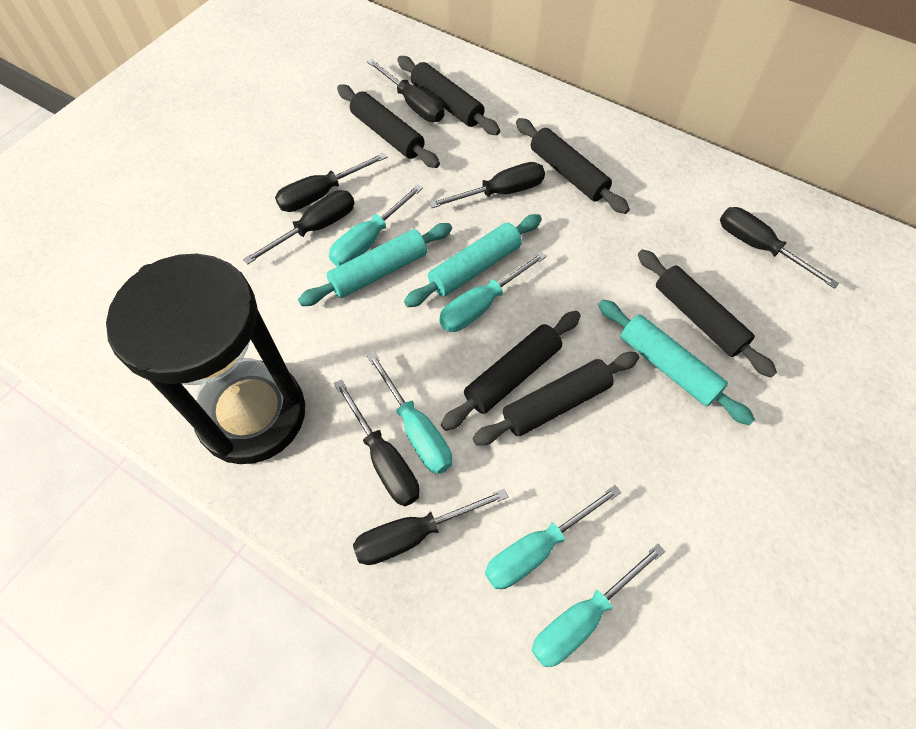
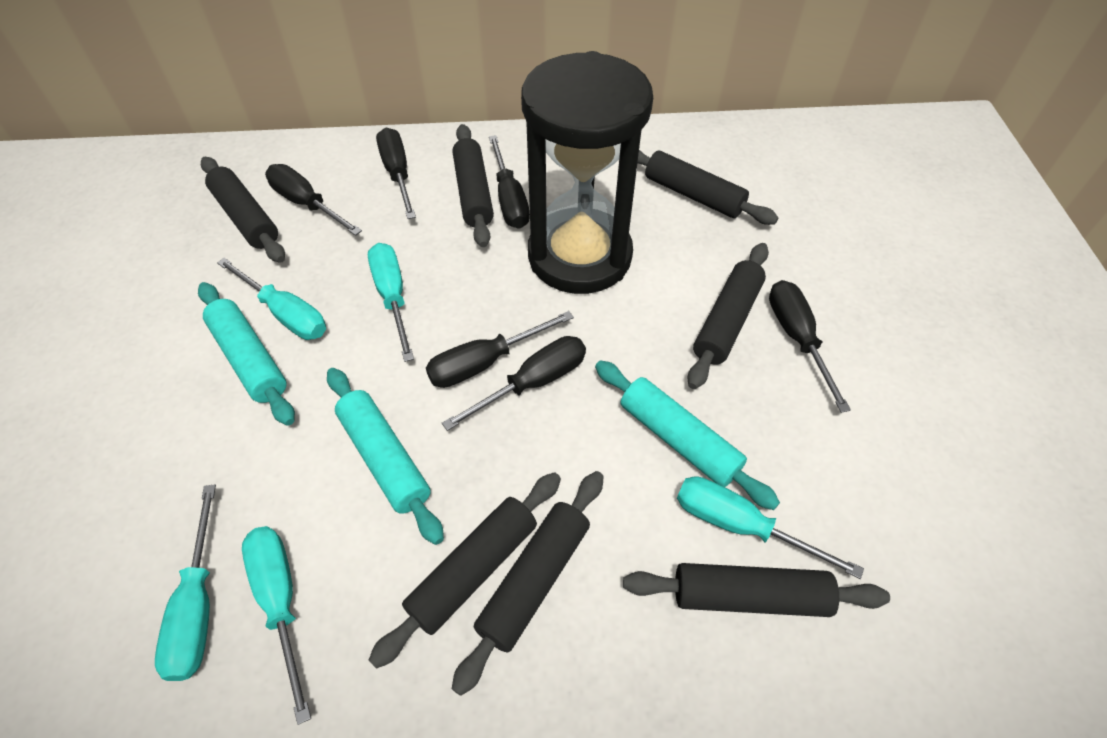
black rolling pin: [337,84,440,168] [397,56,500,135] [441,311,581,431] [473,352,639,445] [516,118,630,214] [638,249,777,378] = 6 -> [201,157,285,263] [369,472,561,669] [452,471,604,696] [453,124,494,247] [623,563,890,617] [638,150,779,225] [688,243,769,389] = 7
black screwdriver: [243,190,355,265] [275,153,387,212] [334,379,420,506] [353,489,508,565] [367,59,444,122] [429,162,545,208] [720,207,839,289] = 7 -> [265,164,362,236] [376,128,416,219] [426,311,574,388] [442,336,586,431] [489,135,530,229] [769,280,851,413] = 6

